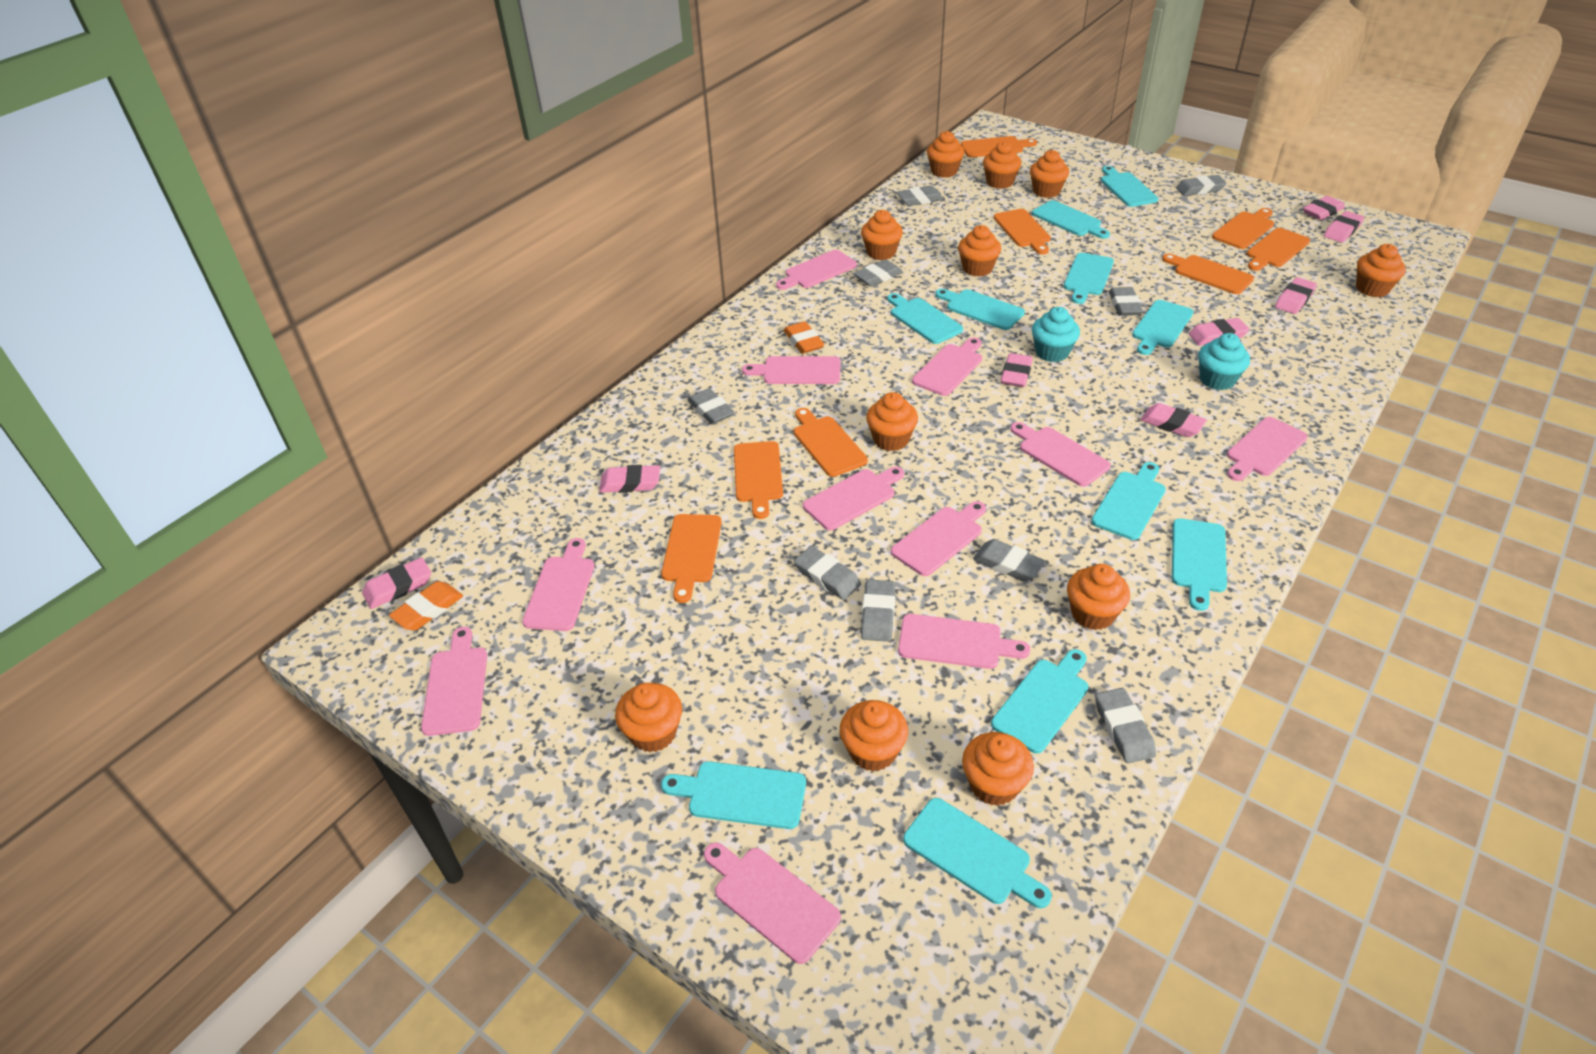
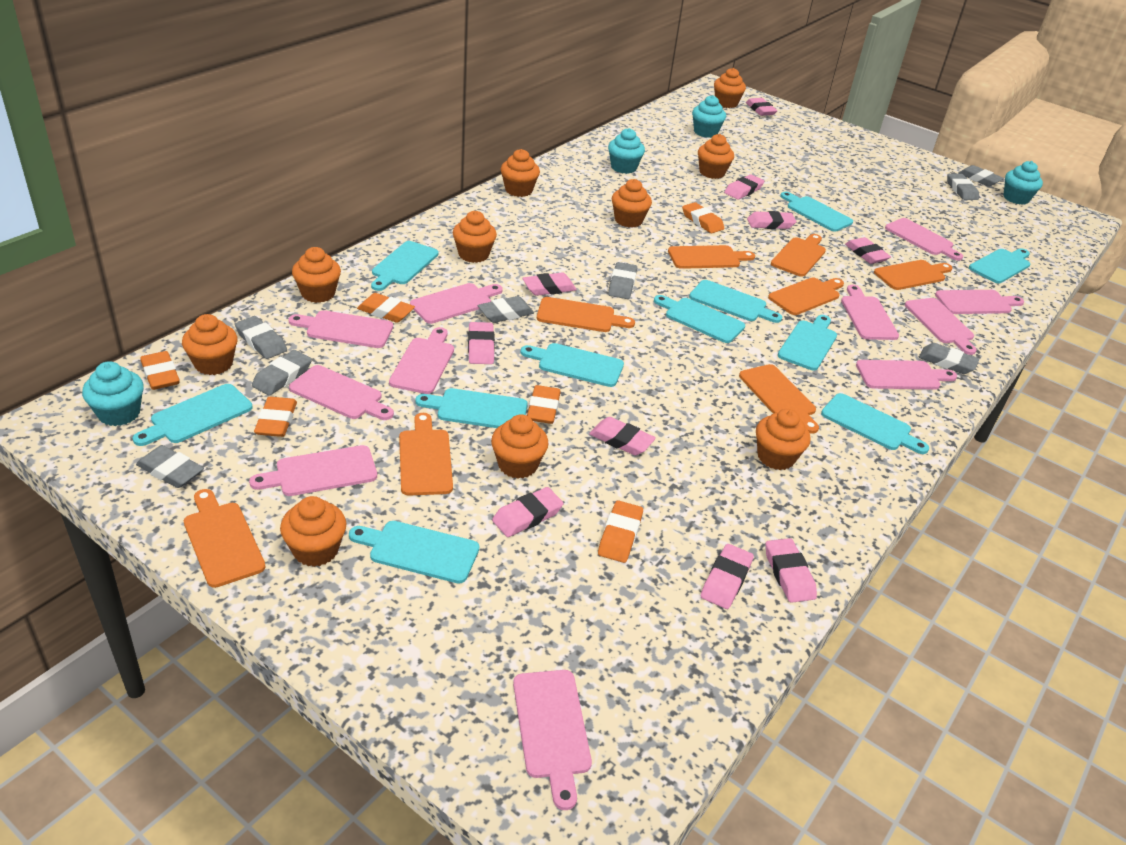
grey eraser: [687,388,735,424] [794,546,861,600] [854,259,903,287] [861,580,895,642] [897,185,944,206] [973,539,1046,582] [1095,688,1156,764] [1109,287,1143,316] [1176,175,1227,196] = 9 -> [136,445,204,488] [235,316,287,359] [252,350,312,396] [478,296,534,323] [608,262,637,299] [919,343,979,374] [947,174,979,200] [958,165,1004,187] = 8
orange cupcake: [615,683,682,752] [840,700,908,772] [861,210,903,260] [866,392,918,451] [927,131,965,178] [958,225,1001,277] [962,732,1034,806] [983,141,1021,189] [1030,150,1069,198] [1067,564,1130,630] [1356,244,1406,297] = 11 -> [182,314,238,375] [280,496,347,567] [292,247,341,303] [453,211,497,263] [491,414,549,479] [501,149,540,197] [612,179,652,228] [698,134,734,179] [714,68,746,108] [756,409,811,470] = 10
orange eraser: [389,581,463,630] [784,321,824,354] = 2 -> [140,351,180,390] [254,397,297,437] [357,293,415,323] [527,385,561,424] [598,500,643,563] [682,202,725,233] = 6
pink eraser: [362,557,431,609] [599,465,660,493] [1001,353,1033,387] [1140,403,1207,437] [1189,318,1249,346] [1275,277,1317,314] [1303,196,1345,220] [1324,211,1364,243] = 8 -> [468,322,495,364] [492,487,564,537] [522,273,577,296] [589,417,656,455] [701,544,754,609] [724,174,764,200] [746,98,777,116] [747,211,796,229] [766,538,817,603] [845,237,891,264] = 10
turquoise cupcake: [1032,307,1080,362] [1198,333,1250,390] = 2 -> [82,361,144,426] [608,128,645,174] [692,95,726,138] [1003,161,1043,205] = 4

